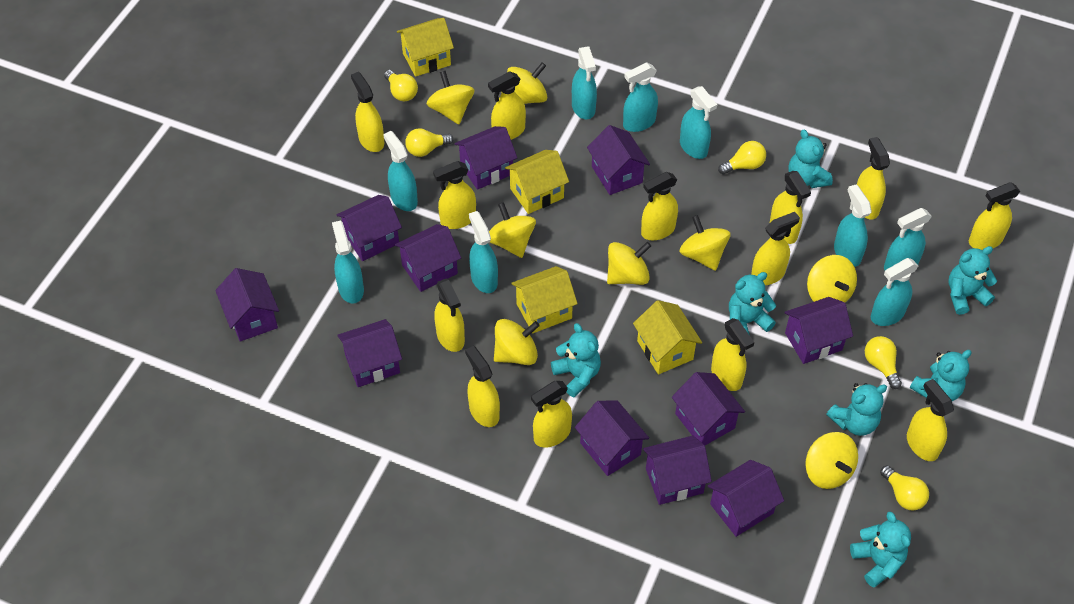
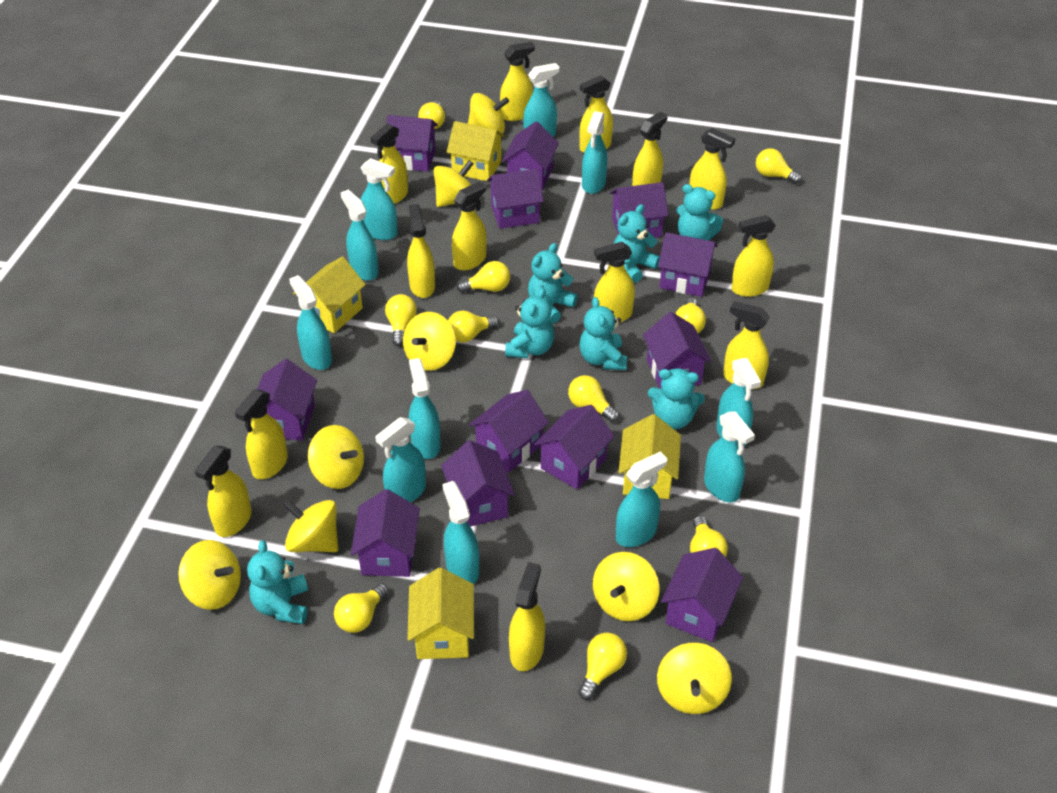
purple house: [215,268,279,342] [337,195,402,261] [337,319,402,387] [395,224,461,292] [454,126,517,190] [575,400,649,476] [587,125,650,195] [643,435,712,505] [672,372,745,445] [708,460,784,537] [784,297,853,364] = 11 -> [257,359,317,441] [351,489,420,577] [386,115,438,172] [441,440,515,527] [469,390,549,473] [487,169,544,229] [502,121,559,190] [534,405,615,490] [610,182,668,238] [643,312,712,389] [658,232,718,297] [661,548,743,642] = 12
turquoise spray bottle: [332,220,364,304] [383,131,418,211] [469,211,498,293] [572,46,597,119] [623,62,658,132] [680,86,717,159] [834,184,872,267] [871,258,918,326] [884,208,932,270] = 9 -> [289,275,332,370] [340,190,379,281] [360,158,398,240] [375,417,426,502] [409,358,441,459] [442,481,479,584] [523,63,559,137] [582,111,607,194] [616,451,667,547] [704,411,755,502] [716,358,761,447] = 11
yellow light bulb: [384,70,418,101] [405,128,454,157] [718,141,766,175] [865,336,902,389] [880,465,929,510] = 5 -> [334,583,389,633] [385,294,417,346] [418,101,445,129] [448,311,499,343] [457,261,510,293] [568,375,619,422] [578,633,627,700] [675,298,706,333] [690,516,728,557] [756,148,802,184] = 10

